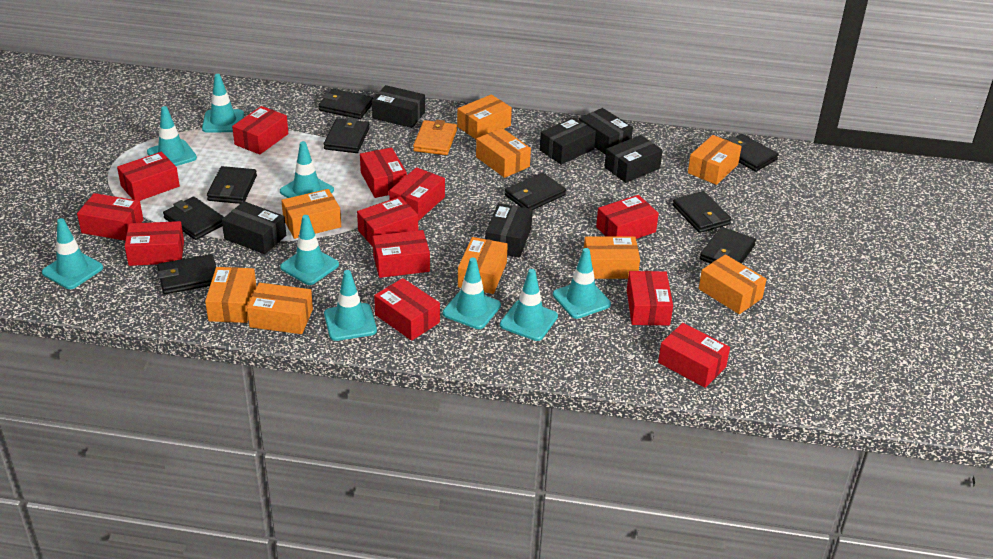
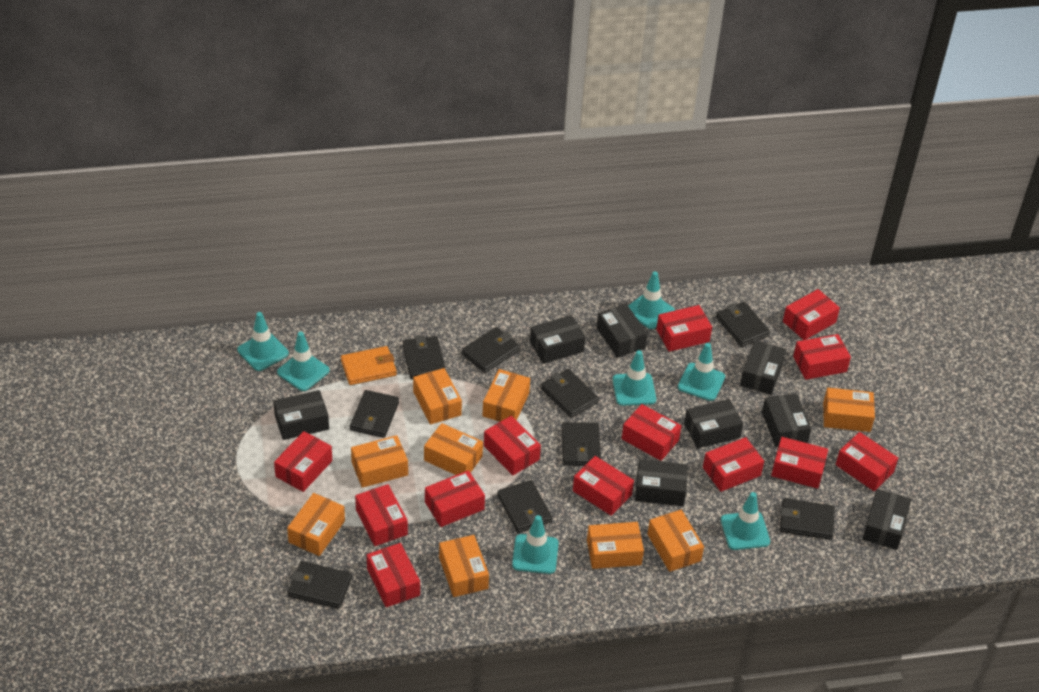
black box: [222,201,286,254] [372,85,425,128] [485,203,533,258] [540,117,596,165] [579,108,633,155] [604,135,663,183] = 6 -> [273,390,329,440] [530,315,585,364] [597,304,648,358] [635,459,688,506] [684,399,743,449] [740,340,786,395] [762,393,812,447] [863,489,911,550] = 8
red box: [77,193,143,241] [117,152,180,201] [125,221,184,266] [232,106,288,155] [357,197,418,247] [360,147,407,198] [373,230,430,278] [374,278,440,341] [389,167,445,221] [596,195,659,239] [627,271,673,325] [658,323,730,388] = 12 -> [274,431,332,492] [355,484,408,546] [367,543,420,607] [425,470,485,527] [484,416,541,475] [573,456,634,516] [622,404,681,461] [656,305,712,352] [703,437,764,492] [771,437,828,489] [783,289,840,340] [793,334,851,380] [836,432,898,491] = 13
turquoise traffic cone: [42,218,103,289] [147,106,197,166] [202,74,244,133] [280,141,334,198] [280,215,339,285] [324,270,377,341] [443,258,501,329] [500,269,558,341] [553,248,611,319] = 9 -> [237,312,289,371] [277,332,330,391] [512,515,559,574] [612,350,656,406] [628,271,675,329] [678,343,725,401] [721,492,770,550] = 7

